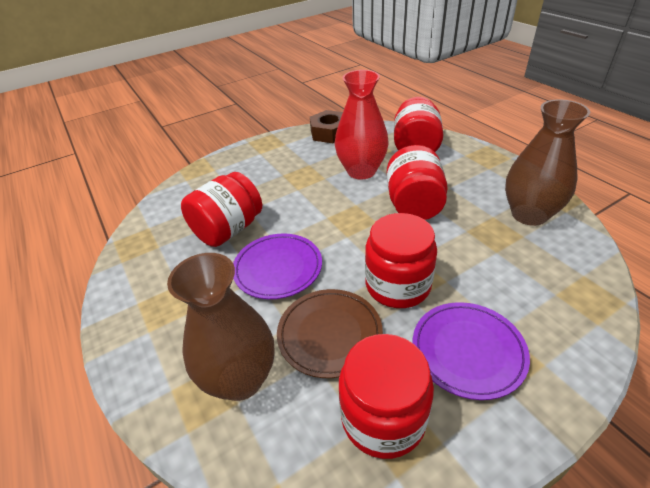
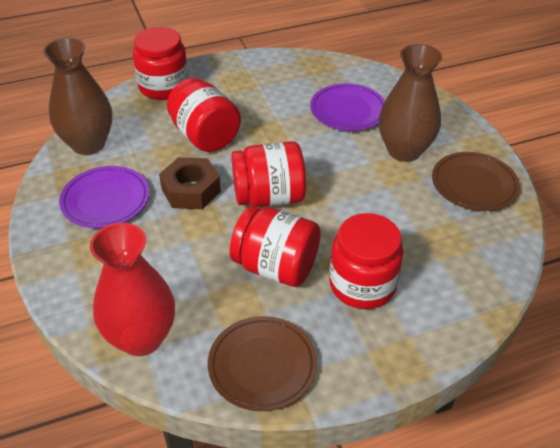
brown plate: [277,289,383,378] = 1 -> [208,316,317,411] [432,152,520,211] = 2

